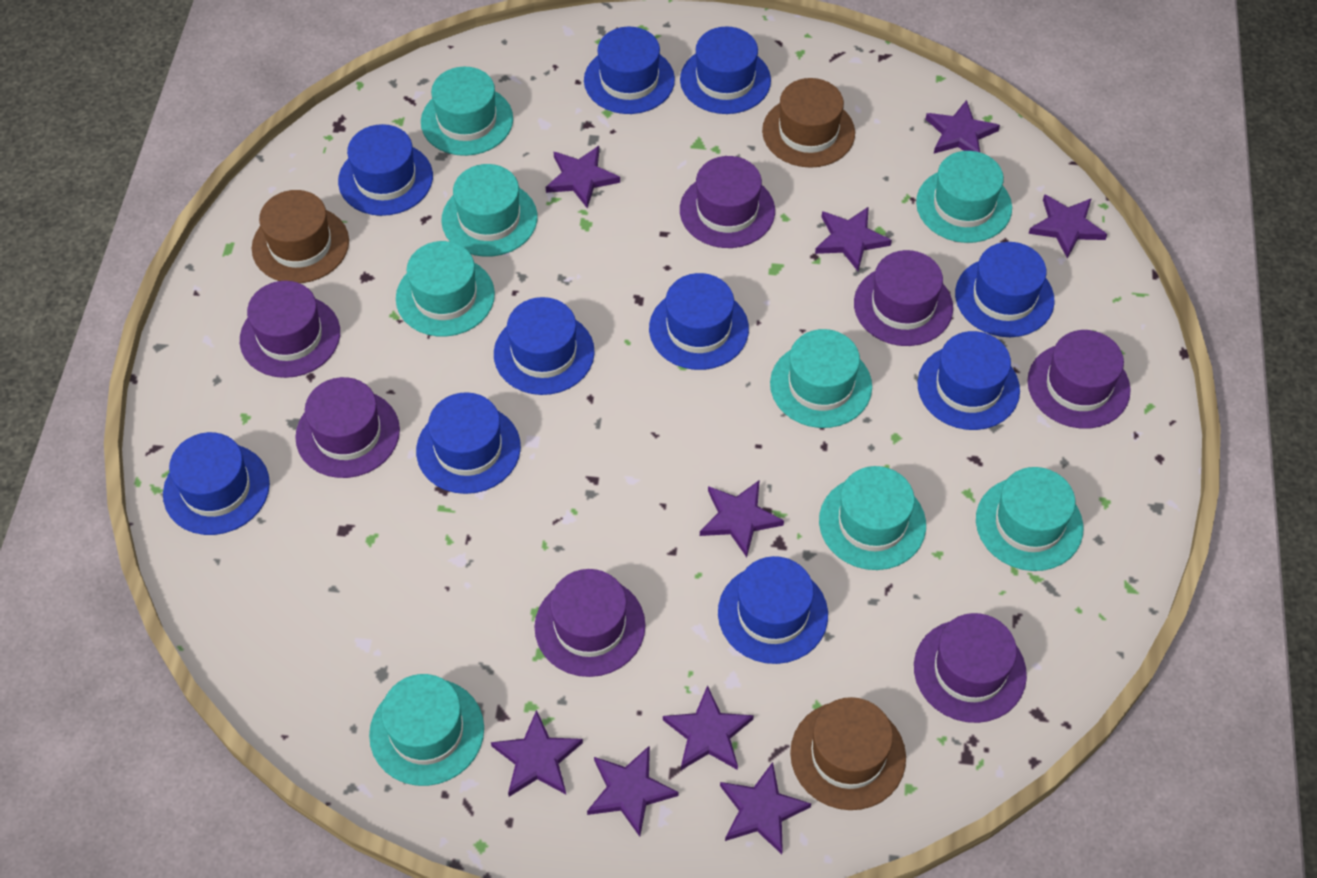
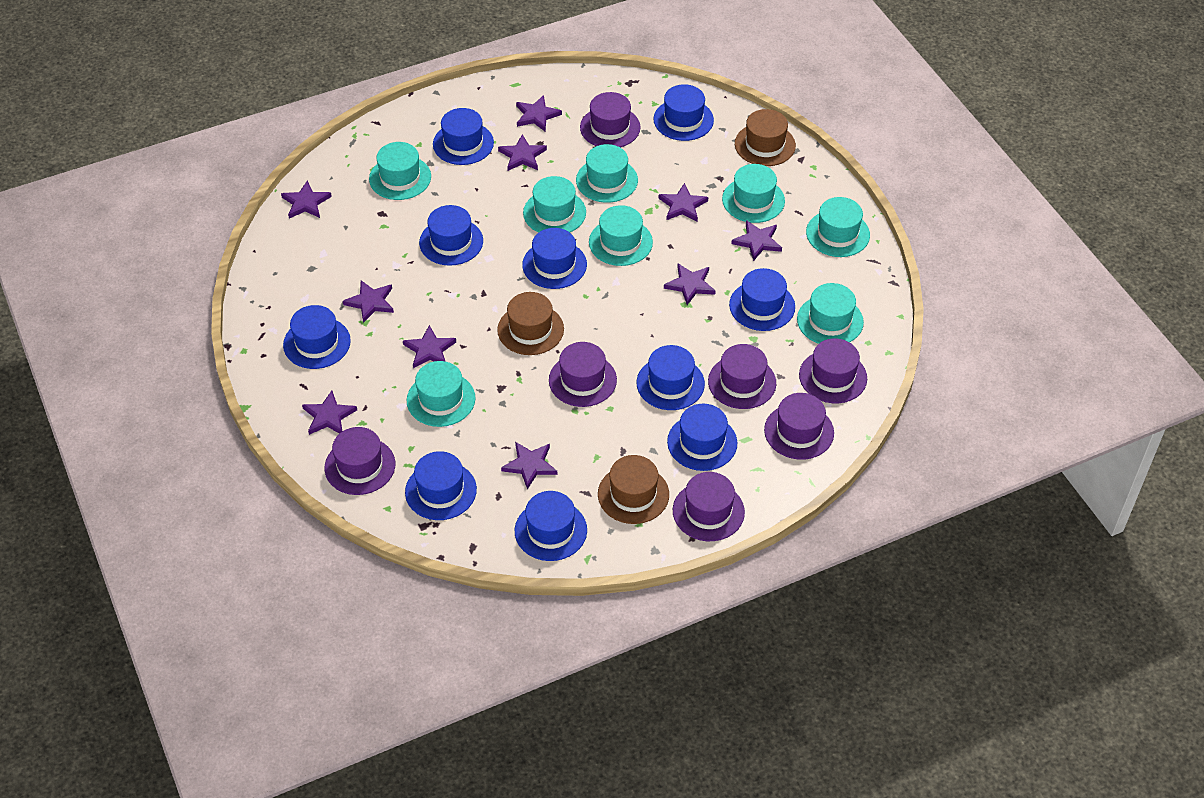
purple star: [491,710,583,797] [546,146,620,208] [587,745,678,837] [663,685,754,770] [700,480,784,557] [720,762,811,854] [815,207,892,271] [926,100,1000,153] [1028,194,1107,259] = 9 -> [281,181,332,219] [302,391,357,435] [343,280,394,323] [403,325,456,368] [498,134,547,171] [501,442,557,490] [516,95,562,132] [659,183,708,222] [664,264,716,305] [731,220,782,261] = 10

